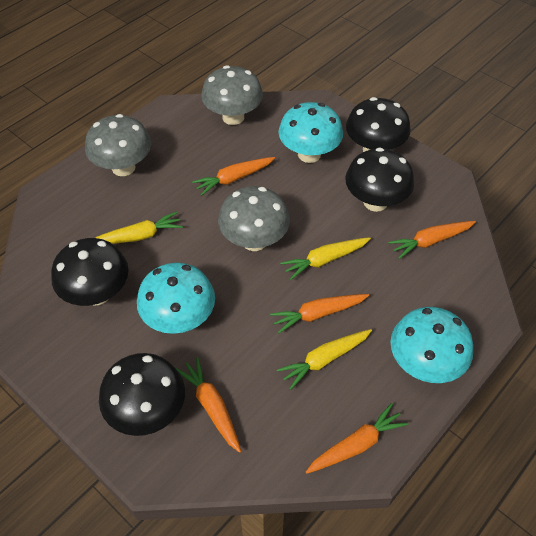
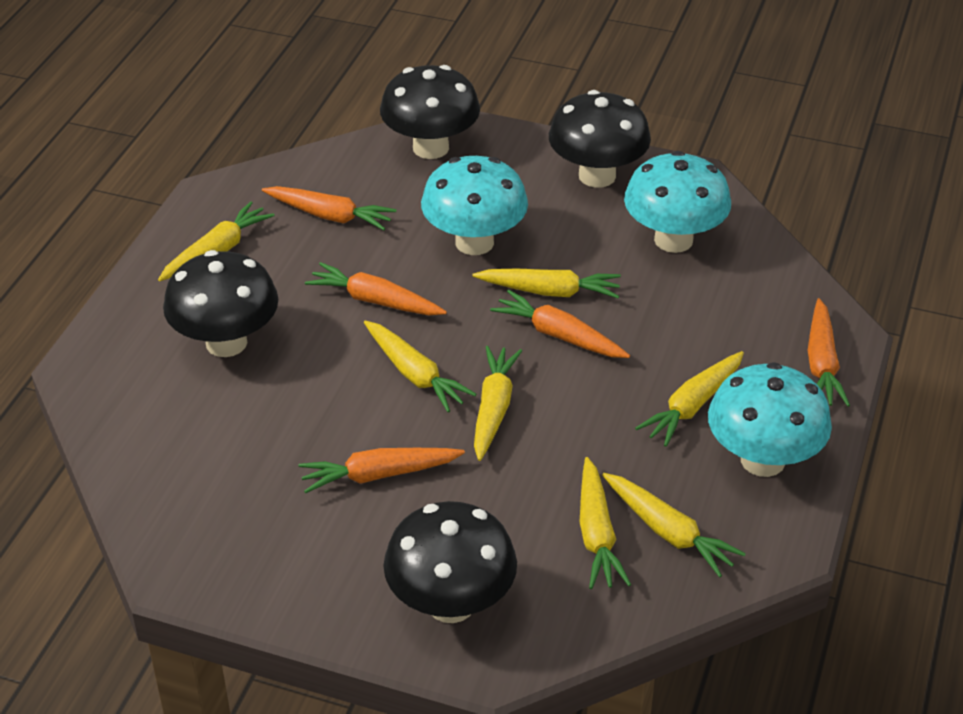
grey mushroom: [85,114,151,176] [201,65,263,125] [218,186,290,251] = 3 -> none = 0
yellow carrot: [95,211,183,244] [277,329,372,390] [280,237,371,280] = 3 -> [158,202,275,281] [364,321,476,412] [473,269,621,298] [474,346,522,461] [580,457,631,589] [602,473,746,577] [635,351,744,447] = 7

